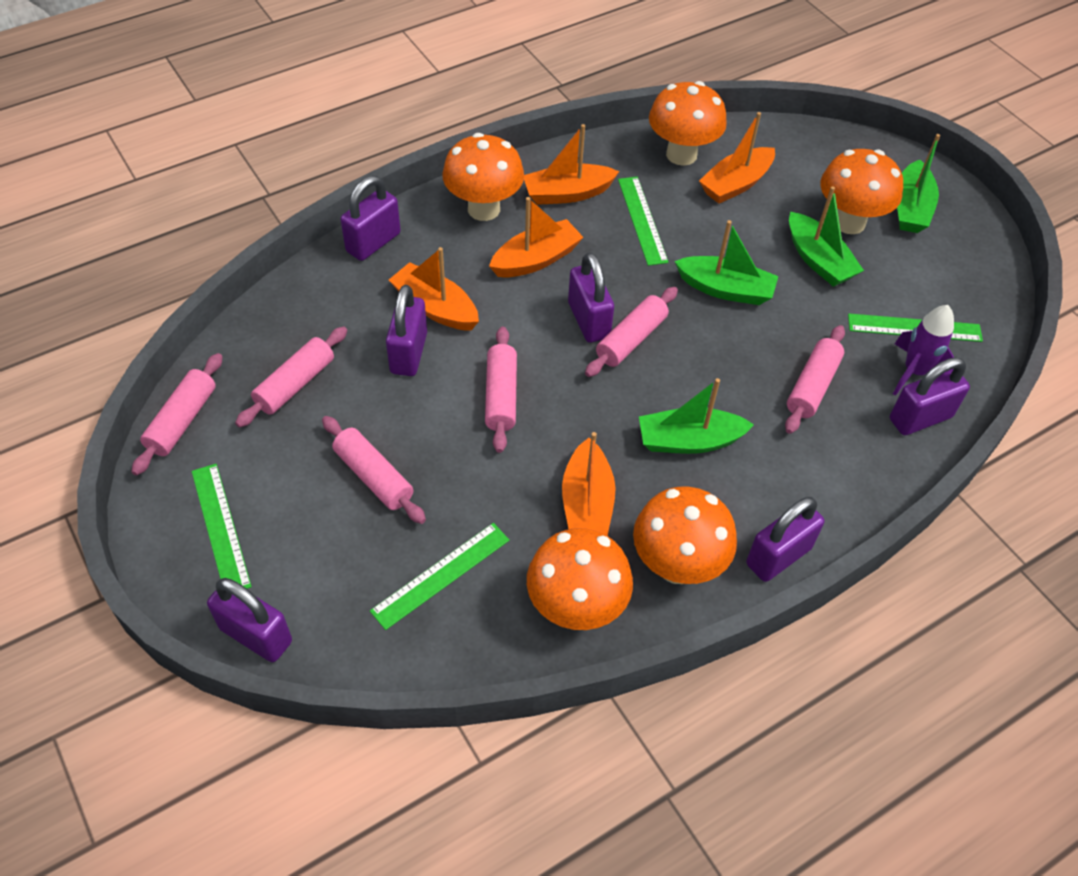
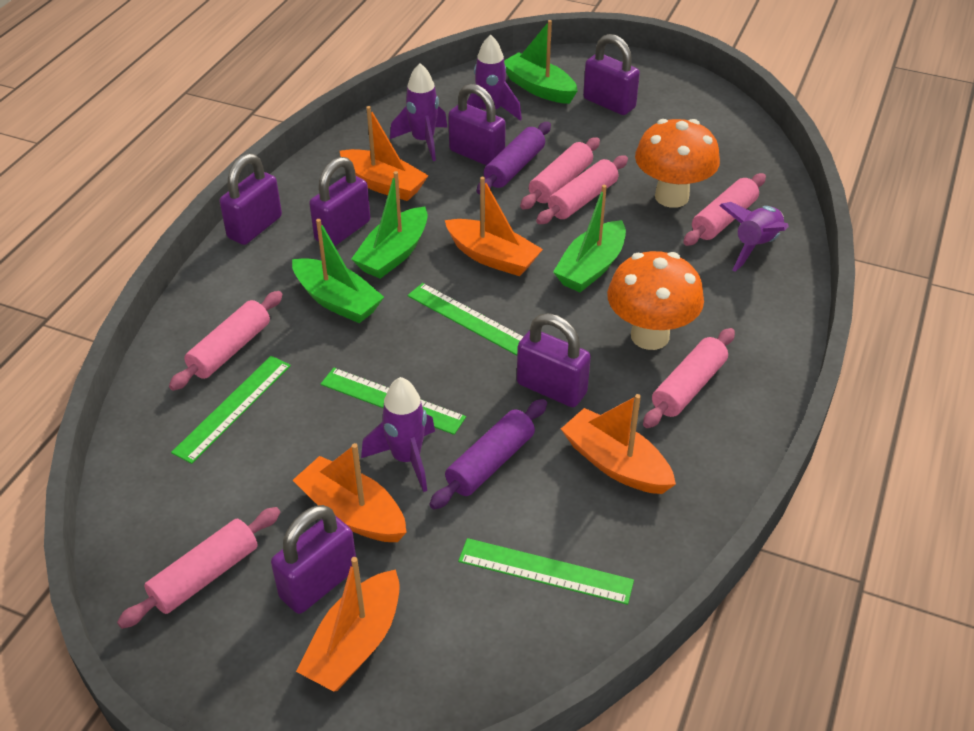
orange mushroom: [442,133,524,221] [527,528,633,630] [633,486,737,584] [649,81,727,166] [820,149,903,234] = 5 -> [607,251,704,350] [635,119,720,208] = 2
purple rocket: [893,305,954,396] = 1 -> [361,377,435,492] [390,63,447,161] [467,34,522,121] [719,202,789,272] = 4
purple rolling pin: none = 0 -> [430,399,547,510] [477,122,551,194] = 2

